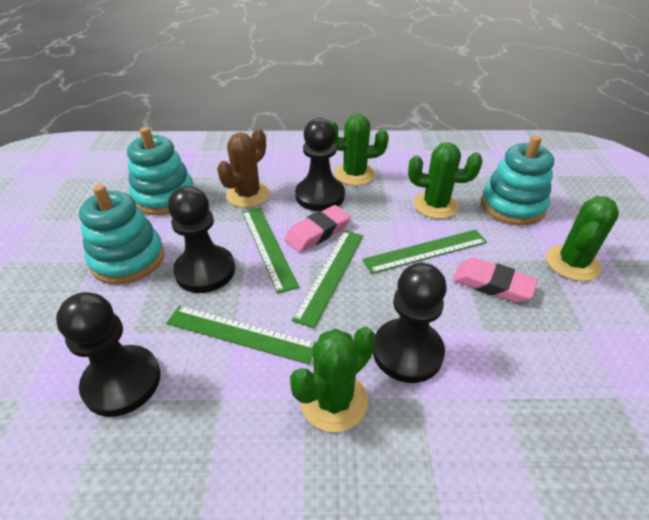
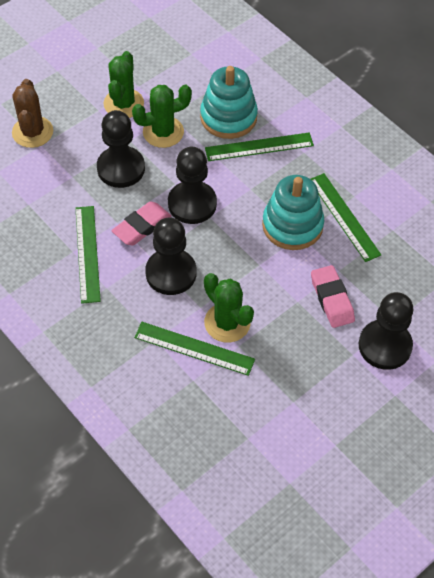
green cactus: [290,327,376,432] [330,114,389,186] [408,142,482,219] [546,196,619,281] = 4 -> [104,51,144,118] [132,85,192,148] [204,273,254,342] = 3
turquoise stacking toy: [79,185,164,285] [127,127,194,215] [481,135,554,225] = 3 -> [200,66,258,139] [262,175,324,250] = 2

